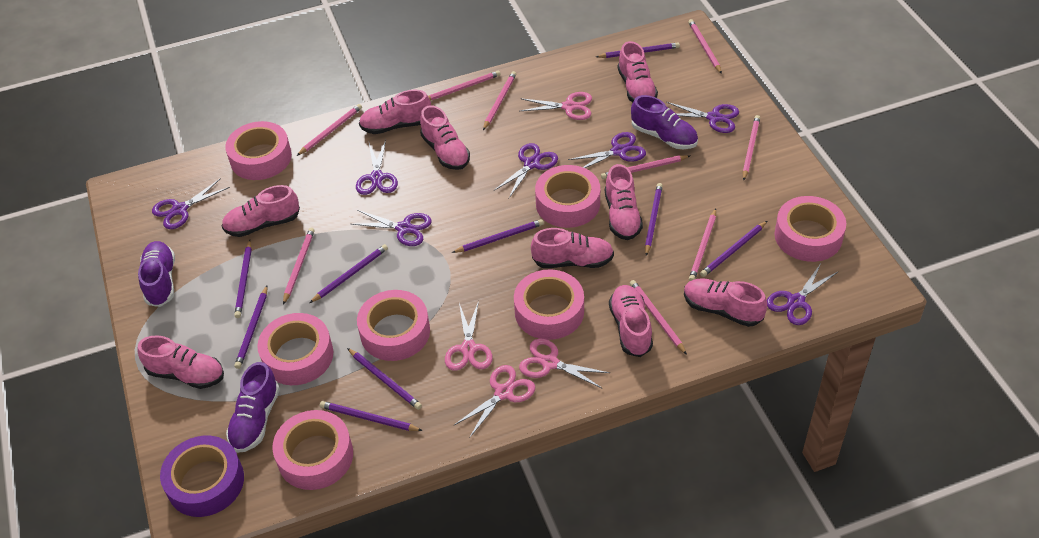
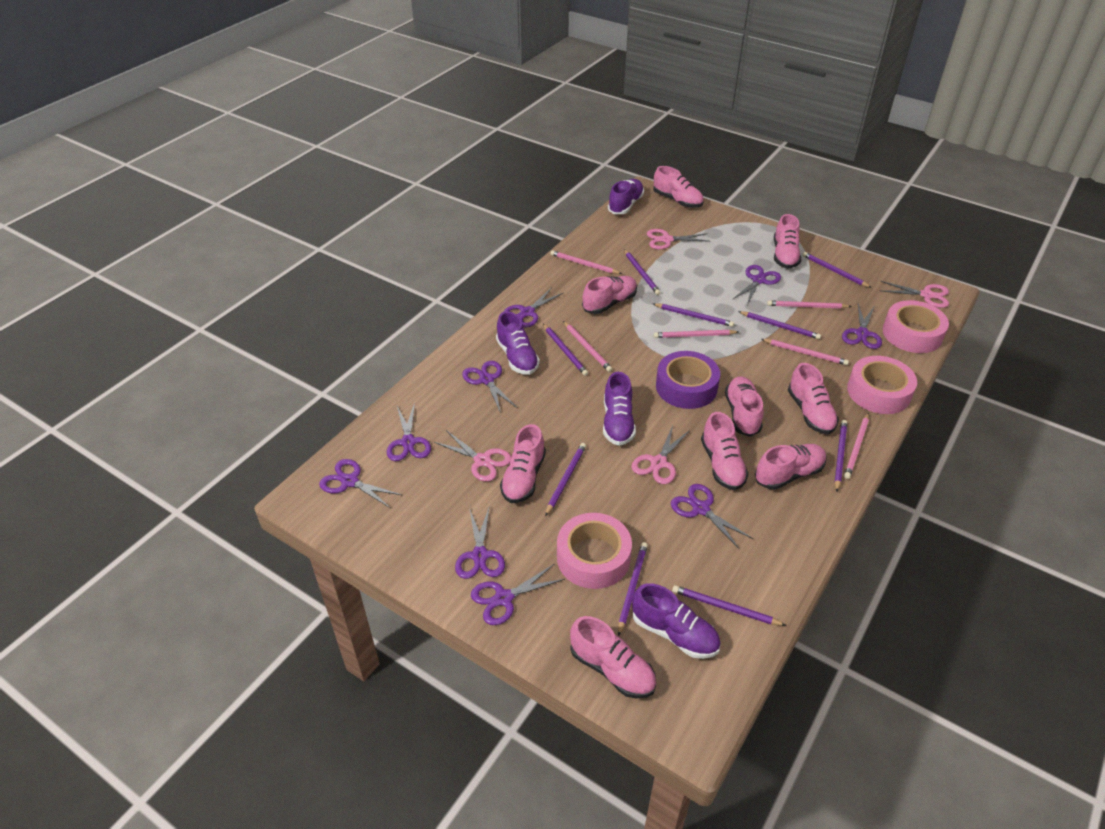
pink pencil: [283,228,315,305] [297,104,362,156] [428,70,501,101] [483,71,516,130] [601,155,690,179] [630,280,687,355] [688,19,722,74] [689,209,716,281] [743,115,760,180] = 9 -> [550,250,622,274] [563,321,612,372] [654,330,739,338] [761,339,849,365] [767,300,852,309] [844,412,869,479] = 6
pink tape: [225,121,292,180] [257,313,333,385] [272,410,353,490] [357,290,430,361] [514,269,584,340] [535,165,600,228] [774,196,846,262] = 7 -> [557,513,632,589] [847,356,917,414] [883,300,949,353] = 3
purple scissors: [152,178,230,229] [351,210,432,246] [356,140,398,195] [494,143,558,198] [568,132,646,168] [666,102,739,133] [767,263,838,325] = 7 -> [319,459,402,508] [387,403,431,461] [455,505,505,579] [462,361,517,413] [471,564,565,625] [503,287,563,327] [671,484,753,549] [732,265,781,305] [842,304,882,349] = 9
purple shoe: [138,241,175,307] [226,362,280,453] [631,95,698,149] = 3 -> [496,311,540,375] [603,372,636,446] [608,179,644,214] [632,583,721,659] = 4

